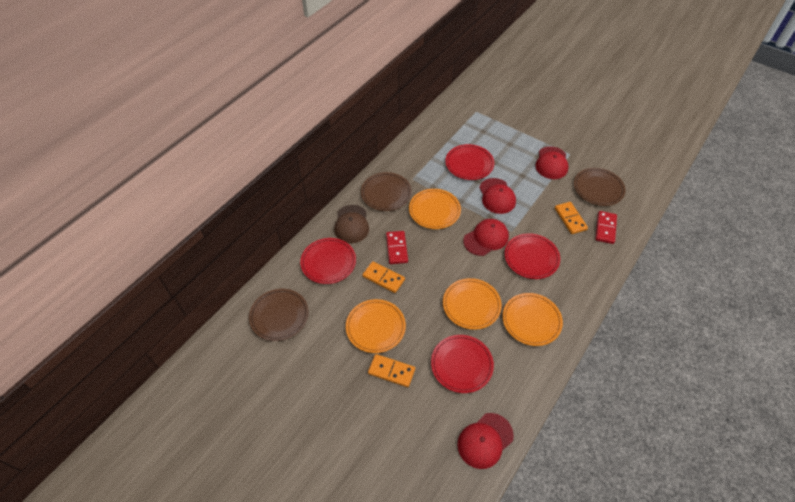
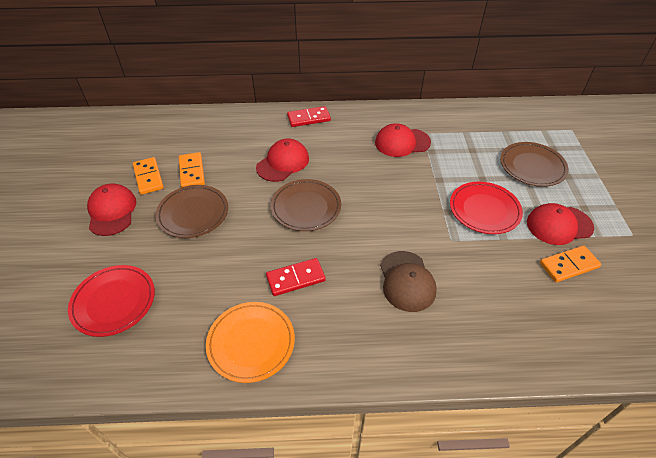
orange plate: [346,299,406,353] [409,189,461,229] [443,278,502,330] [502,293,563,346] = 4 -> [206,302,295,383] = 1
red plate: [300,238,356,284] [431,335,494,393] [445,144,494,180] [504,233,560,279] = 4 -> [68,265,155,337] [450,182,523,234] = 2

